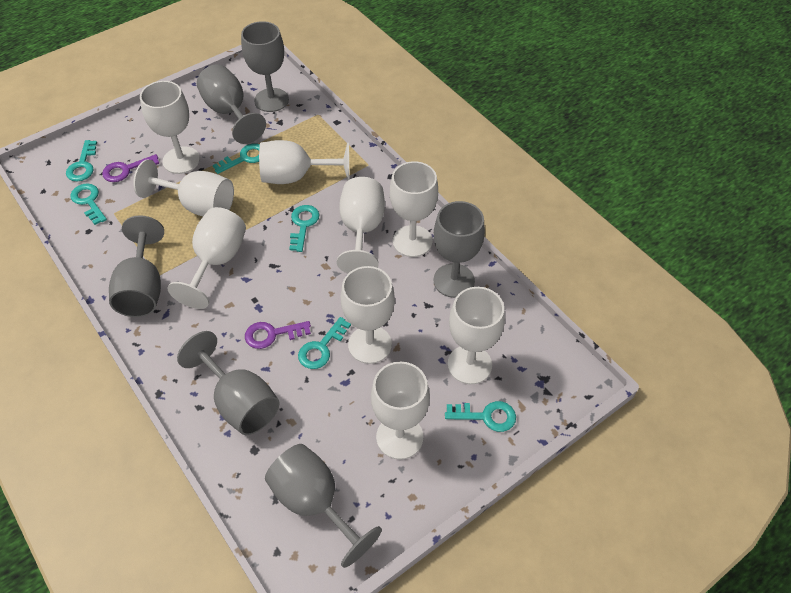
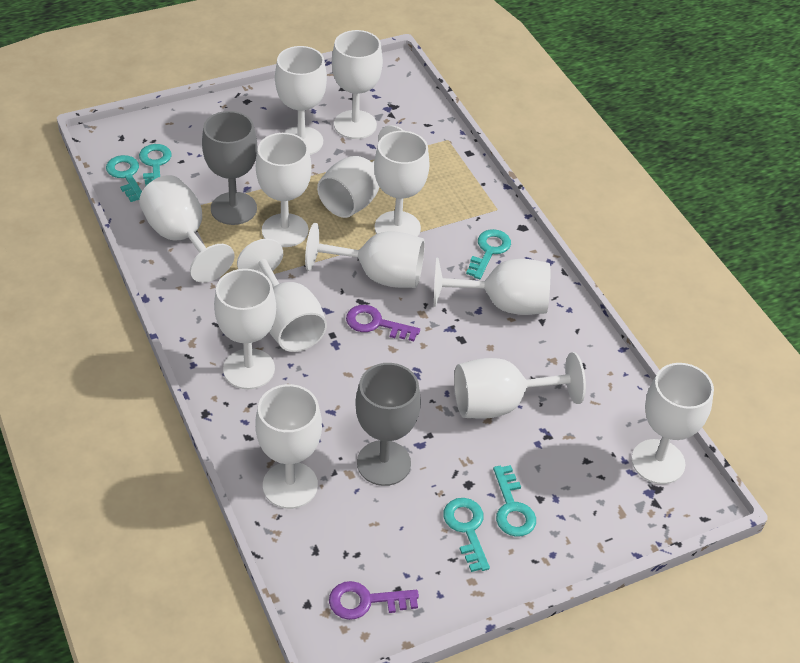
grey goblet: [109,215,164,317] [177,331,279,435] [197,64,266,144] [241,21,289,112] [265,444,382,568] [433,201,485,298] = 6 -> [202,111,257,225] [355,363,421,486] = 2
turquoise key: [66,140,97,182] [70,183,107,225] [213,143,260,174] [289,205,320,252] [298,317,351,369] [445,401,516,432] = 6 -> [106,155,142,202] [139,144,172,187] [443,498,490,572] [466,229,511,279] [493,465,536,537] = 5
white goblet: [133,159,234,216] [140,81,200,174] [168,207,246,309] [259,140,350,184] [337,177,385,274] [341,266,395,364] [371,361,430,459] [390,161,438,257] [448,287,505,384] = 9 -> [139,175,235,283] [214,269,276,389] [237,239,327,352] [255,384,322,509] [256,133,311,247] [275,46,327,155] [305,223,425,288] [317,125,404,218] [332,30,383,139] [374,131,430,237] [434,258,550,315] [454,352,586,419] [632,363,714,484] = 13

